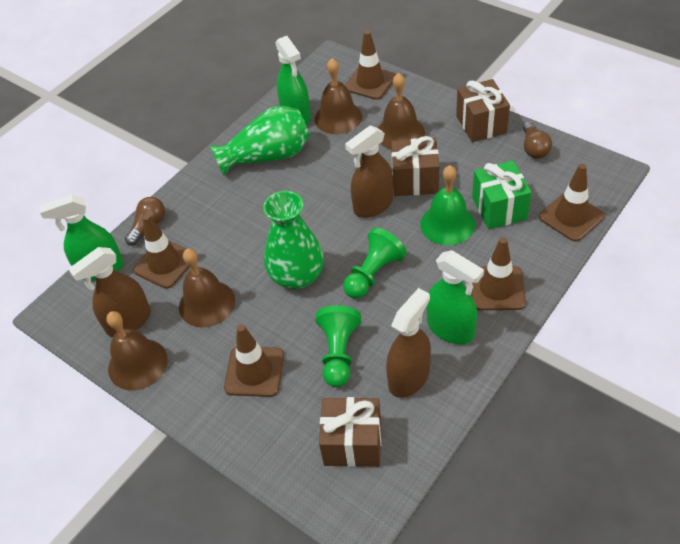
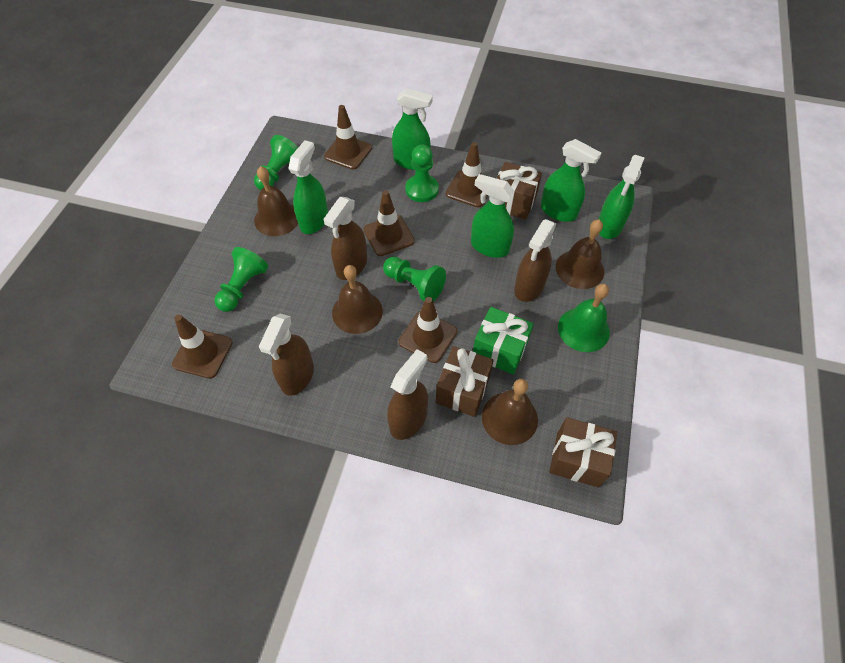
brown light bulb: [125,197,165,246] [523,121,552,159] = 2 -> none = 0
brown spray bottle: [68,247,151,337] [345,125,393,218] [386,288,431,398] = 3 -> [259,314,314,396] [324,197,367,280] [387,349,428,440] [514,219,557,302] = 4
green pawn: [315,305,361,387] [343,227,407,299] = 2 -> [214,247,269,312] [254,135,298,190] [383,257,446,302] [405,144,439,202] = 4
green spray bottle: [40,194,123,281] [276,36,311,124] [426,250,484,344] = 3 -> [288,140,328,234] [392,88,433,170] [471,174,514,258] [541,139,601,222] [598,155,645,239] = 5
green vase: [210,106,310,175] [263,191,324,289] = 2 -> none = 0

